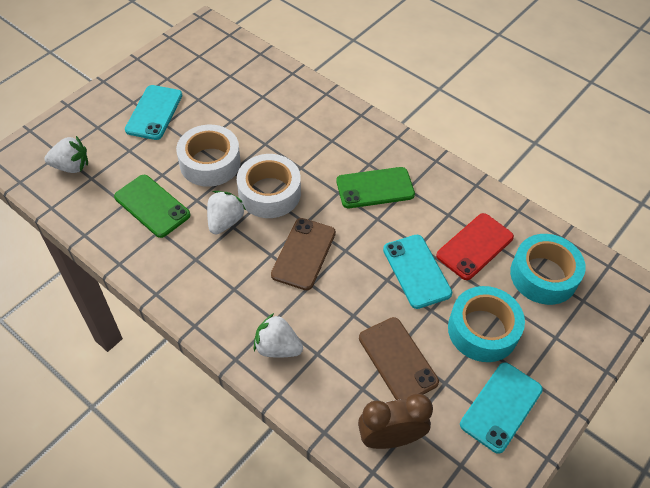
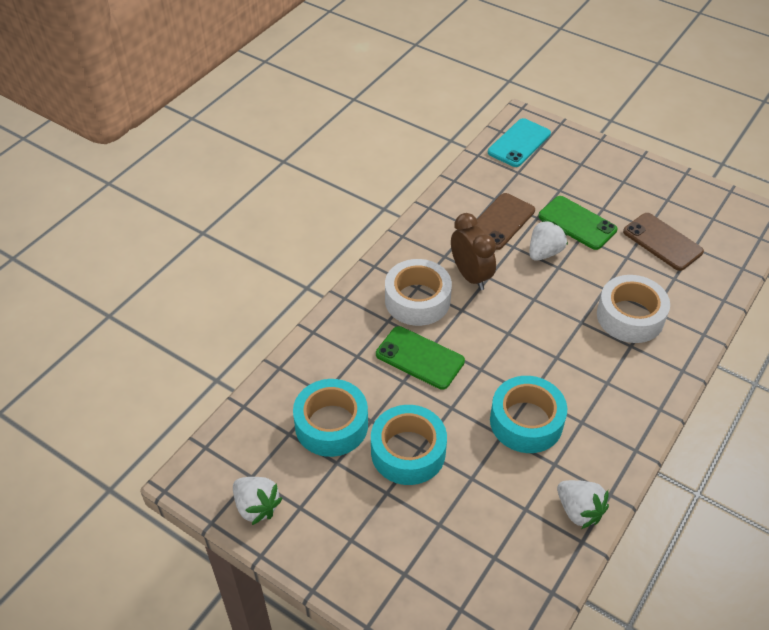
red phone: [436,213,514,280] = 1 -> none = 0
turquoise phone: [125,85,182,140] [383,235,452,309] [460,362,543,454] = 3 -> [488,118,551,167] = 1
turquoise tape: [448,286,525,362] [510,234,586,305] = 2 -> [293,379,368,457] [371,405,447,485] [490,376,567,453] = 3

